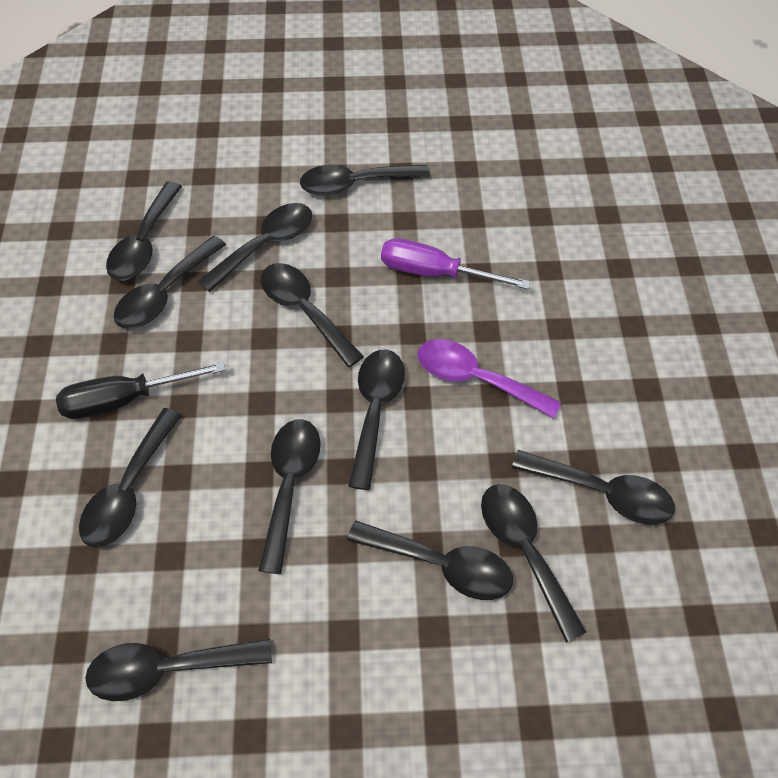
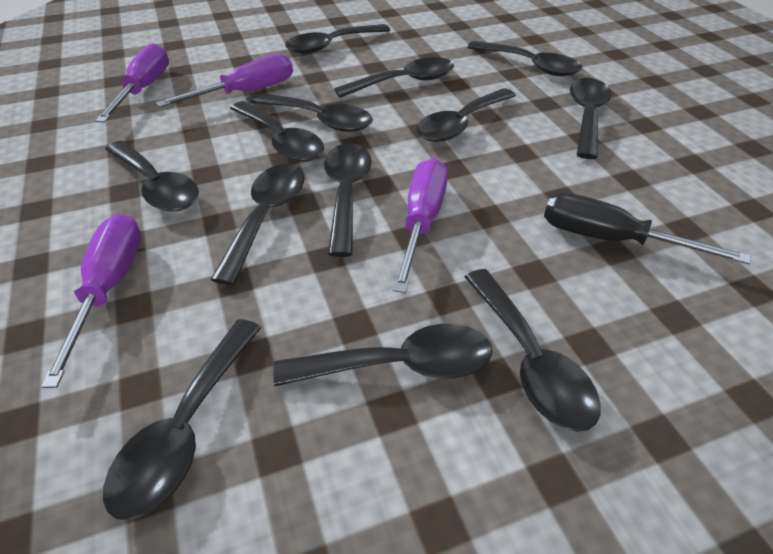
black spoon: [79,408,182,548] [85,638,272,701] [106,182,182,281] [114,236,226,329] [198,203,312,292] [258,419,321,574] [261,263,364,367] [300,165,430,196] [347,520,513,600] [348,350,405,490] [481,484,587,642] [512,450,675,525] = 12 -> [103,319,262,520] [105,140,199,212] [211,164,304,285] [230,101,324,162] [250,93,373,132] [273,324,492,386] [285,24,390,54] [324,143,372,257] [334,57,454,98] [416,88,516,142] [465,269,601,432] [467,41,582,76] [570,78,612,159] = 13
purple screwdriver: [381,238,531,289] = 1 -> [41,214,141,388] [95,43,169,122] [156,54,293,107] [393,158,448,293] = 4
purple spoon: [417,339,561,419] = 1 -> none = 0

